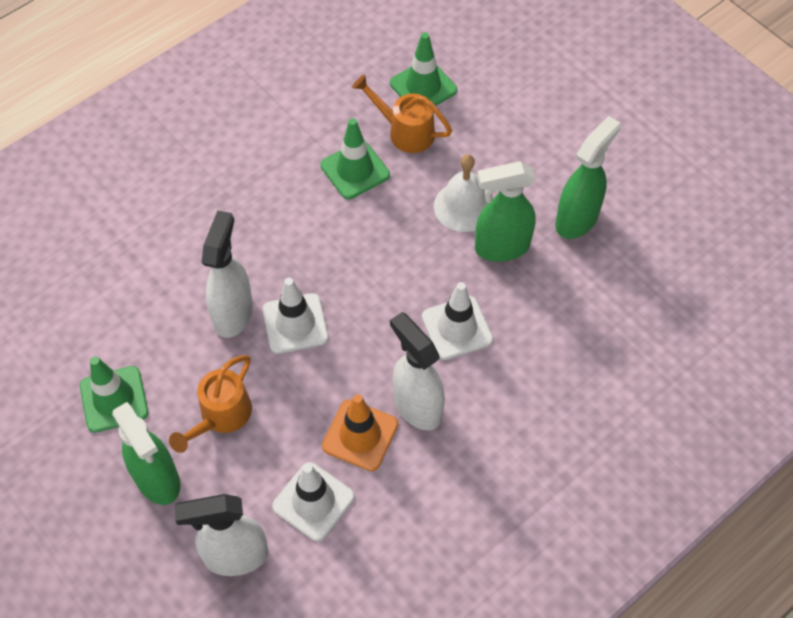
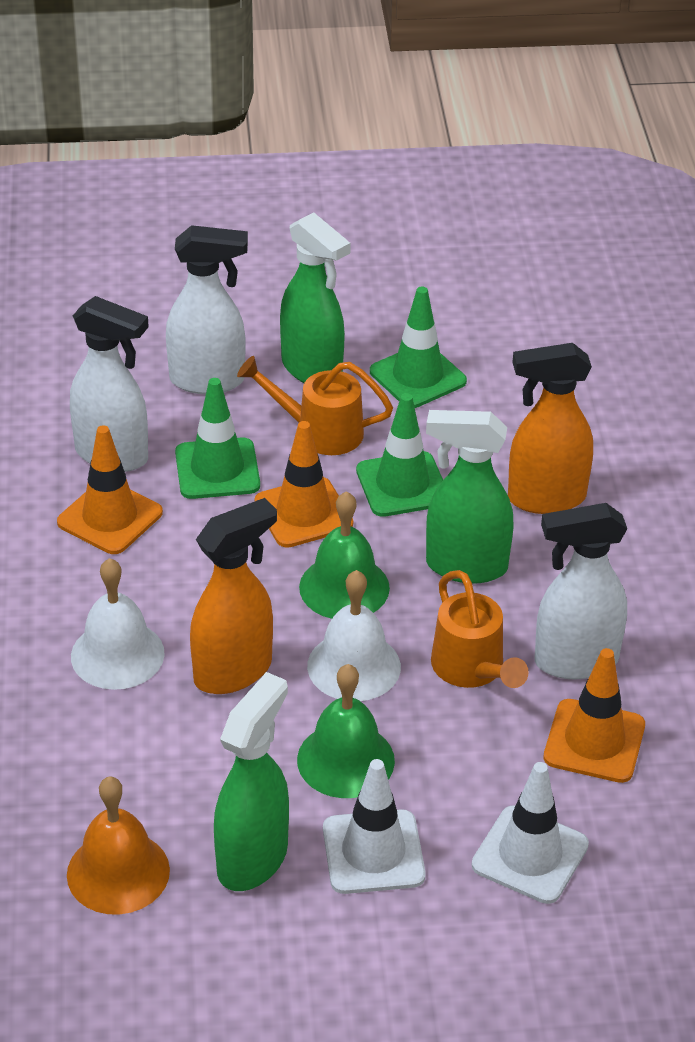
green bell: none = 0 -> [297,664,395,798] [299,491,390,619] = 2
orange bell: none = 0 -> [67,776,170,915] = 1
orange spray bottle: none = 0 -> [190,498,277,694] [508,343,593,514] = 2
orange traffic cone: [322,394,398,471] = 1 -> [57,425,163,554] [255,421,353,548] [544,648,645,783] = 3
white bell: [434,154,488,232] = 1 -> [71,558,165,690] [307,570,401,701] = 2
white traffic cone: [263,278,329,354] [272,462,355,541] [422,282,493,360] = 3 -> [323,759,426,894] [472,762,589,904] = 2

